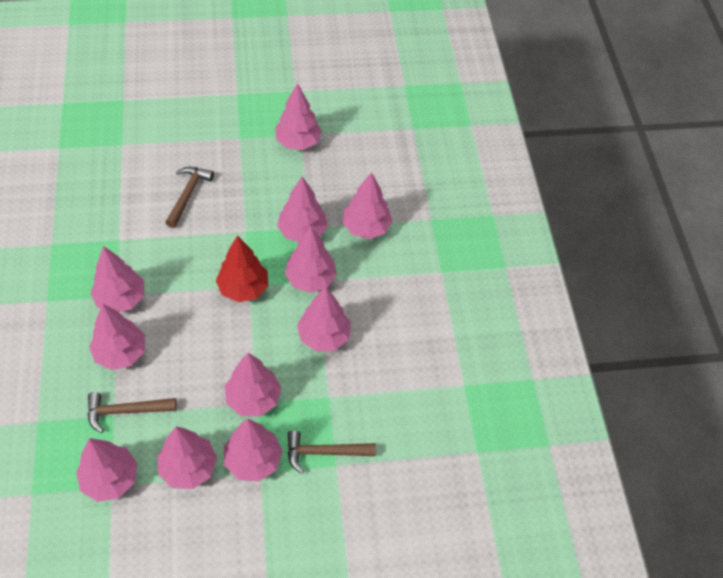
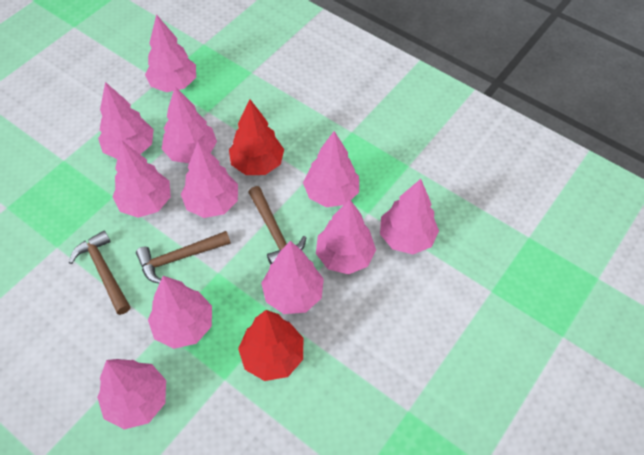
red tree: [216,235,268,302] = 1 -> [229,99,284,175] [238,310,303,381] = 2

